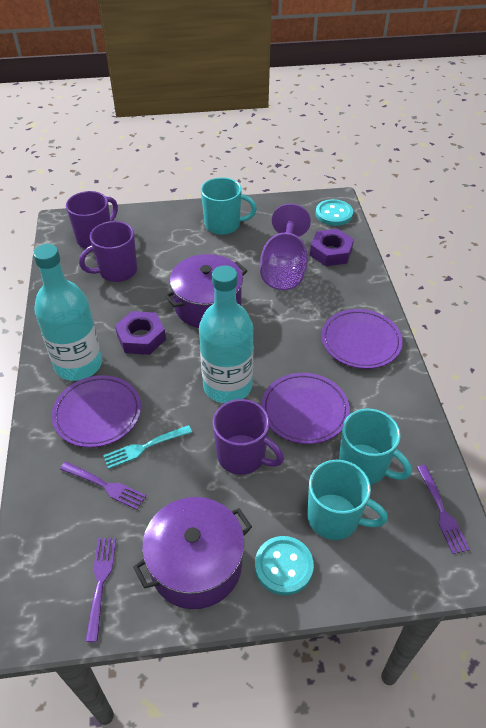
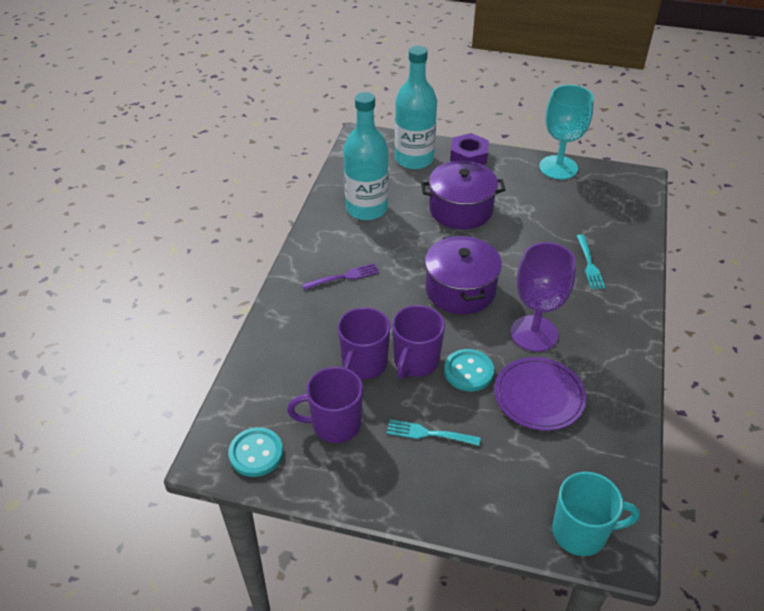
purple fork: [60,462,146,510] [85,538,116,642] [417,465,470,554] = 3 -> [302,263,380,290] = 1
purple nut: [115,311,166,355] [310,229,354,266] = 2 -> [450,133,489,165] = 1
purple plate: [52,375,141,448] [261,373,350,444] [321,309,403,369] = 3 -> [494,357,587,431] = 1
turquoise fork: [103,425,192,469] = 1 -> [386,419,481,446] [577,234,605,289] = 2
turquoise goblet: none = 0 -> [539,85,594,180] = 1
turquoise mug: [201,177,257,235] [307,460,388,540] [339,409,412,485] = 3 -> [552,472,640,556] = 1

